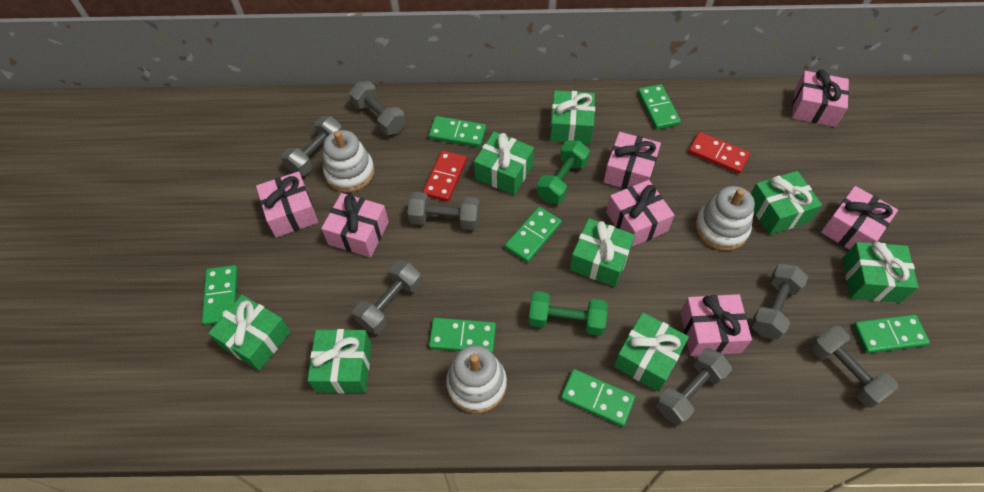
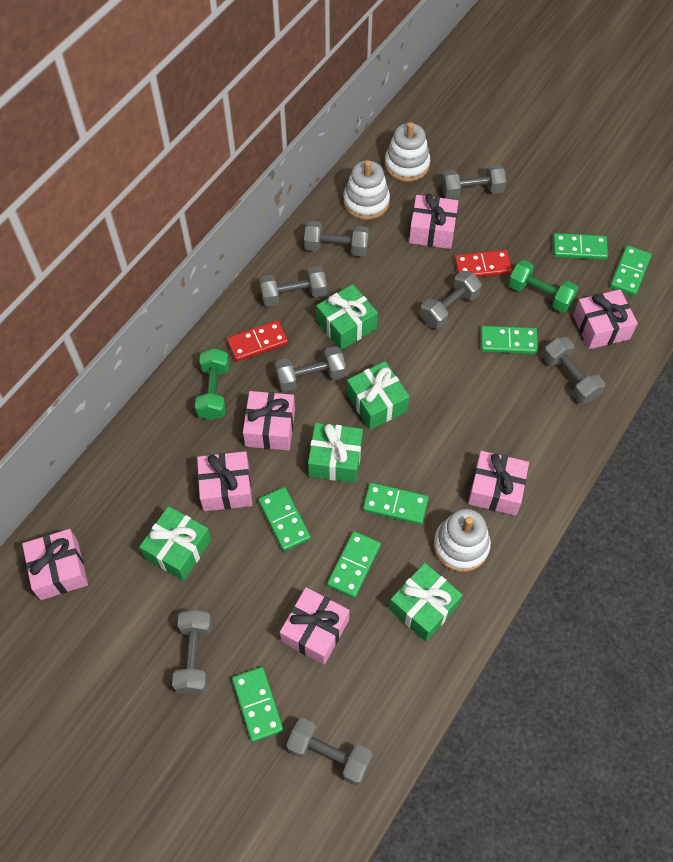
green gift: [208,295,291,371] [308,329,371,393] [474,132,534,195] [550,90,595,144] [570,218,635,287] [614,312,689,392] [751,171,822,235] [843,242,919,303] = 8 -> [139,506,211,581] [308,423,363,483] [316,284,378,350] [347,361,409,430] [389,563,462,641] = 5
grey dumbbell: [281,116,343,176] [349,81,406,135] [353,260,422,334] [407,192,480,230] [656,348,732,426] [750,263,808,340] [810,325,898,408] = 7 -> [172,609,212,695] [259,266,327,307] [275,346,346,392] [286,718,373,785] [304,221,369,257] [420,271,482,329] [441,164,506,199] [543,337,605,404] = 8

